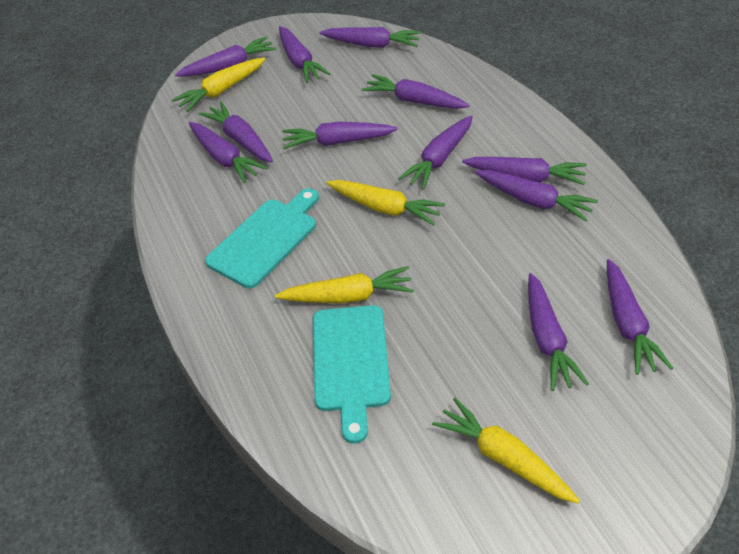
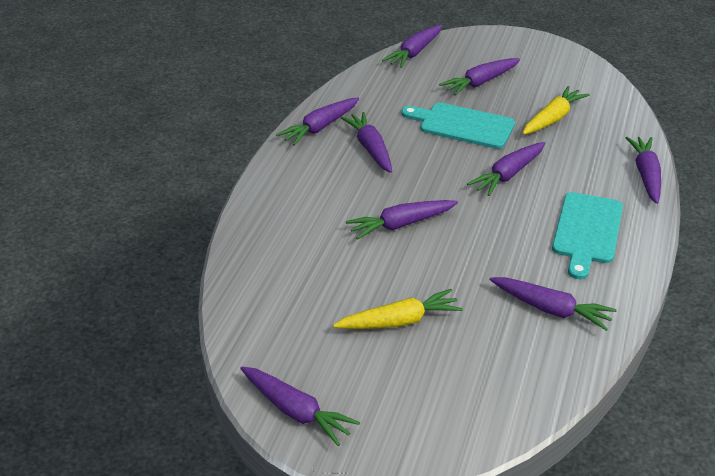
purple carrot: [175,36,276,77] [189,122,267,183] [199,101,273,162] [279,26,330,83] [282,122,398,149] [319,27,421,48] [362,74,470,109] [398,115,473,190] [462,157,587,185] [475,170,598,221] [528,273,589,391] [607,259,673,375] = 12 -> [240,366,360,446] [276,98,359,146] [340,112,392,173] [346,200,458,240] [382,25,442,68] [439,58,520,96] [467,142,545,196] [490,277,617,331] [625,137,661,204] = 9
yellow carrot: [172,58,265,112] [275,266,414,303] [326,180,445,226] [432,398,580,504] = 4 -> [333,289,463,329] [522,86,590,135] = 2

